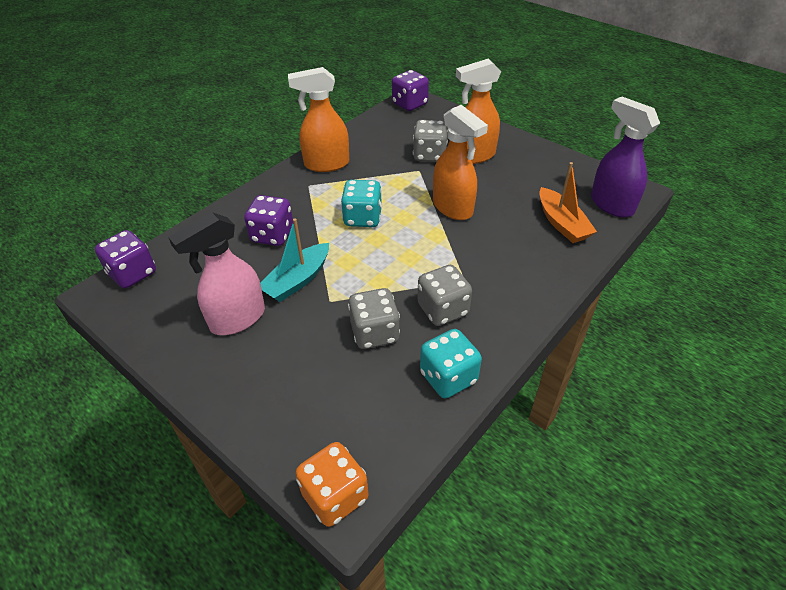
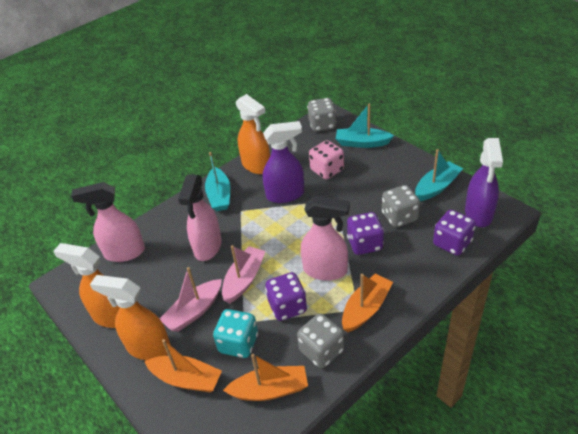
orange boat: [539,162,597,243] = 1 -> [144,339,222,392] [223,354,308,401] [342,273,393,332] = 3
orange dice: [295,442,368,527] = 1 -> none = 0
pink boat: none = 0 -> [160,267,222,332] [222,245,266,304] = 2
pink dice: none = 0 -> [309,140,344,179] = 1
pink spray bottle: [168,212,265,335] = 1 -> [71,182,145,262] [178,174,222,261] [301,196,350,281] = 3
purple spray bottle: [591,97,660,217] = 1 -> [263,121,304,203] [465,138,503,227] = 2
turquoise boat: [260,218,329,302] = 1 -> [205,152,230,211] [336,103,394,148] [415,149,463,201] = 3
turquoise dice: [341,180,382,227] [420,329,482,398] = 2 -> [213,309,258,358] = 1

